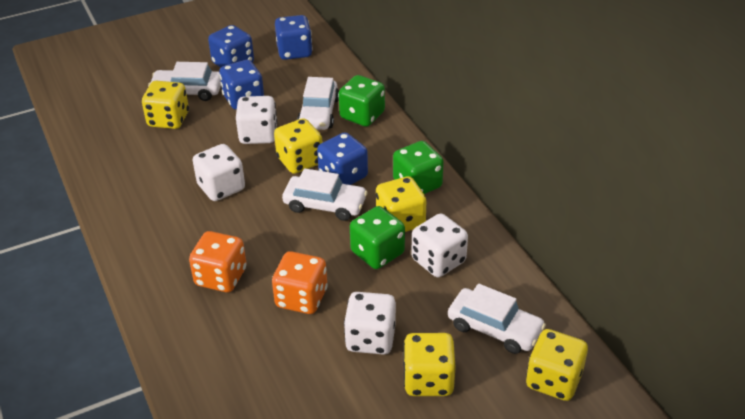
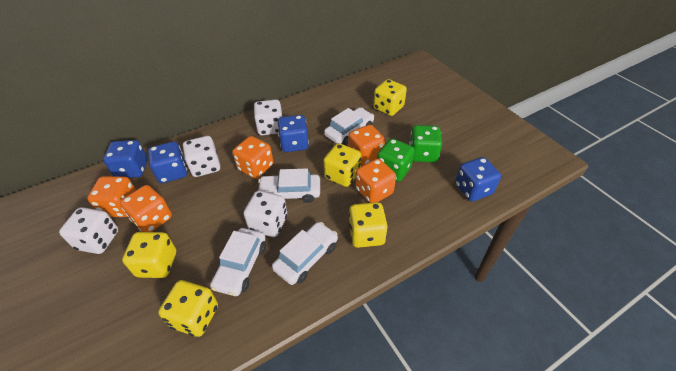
green dice: [339,75,385,127] [350,206,405,269] [393,141,444,194] = 3 -> [377,138,415,182] [409,125,442,163] = 2
orange dice: [189,231,247,292] [272,251,328,314] = 2 -> [87,176,136,217] [120,185,172,232] [232,136,274,179] [348,125,385,166] [355,158,396,203] = 5

